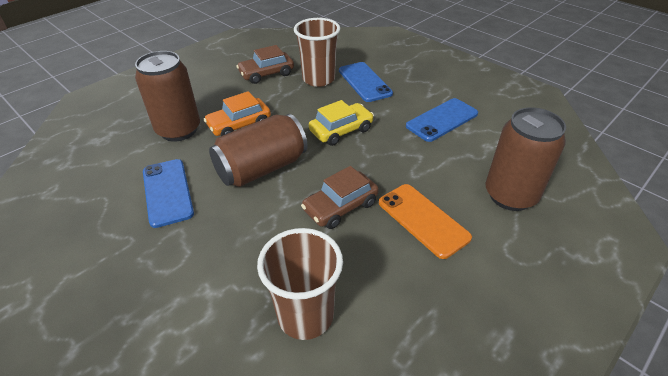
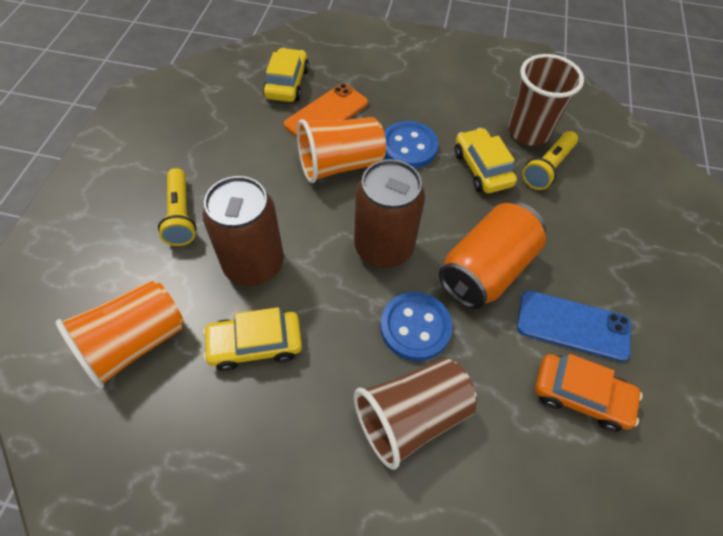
blue button: none = 0 -> [380,292,452,361] [384,121,439,168] = 2
blue phone: [143,159,194,228] [339,62,393,102] [406,98,478,142] = 3 -> [517,290,631,362] = 1
brown can: [135,51,200,142] [209,114,307,187] [486,107,566,211] = 3 -> [203,176,284,286] [354,159,425,268] = 2
brown car: [236,45,294,84] [301,166,379,229] = 2 -> none = 0
orange can: none = 0 -> [439,202,546,309] = 1
orange cup: none = 0 -> [56,280,184,388] [297,117,386,183] = 2
yellow car: [309,100,374,146] = 1 -> [203,307,302,371] [263,48,309,102] [455,128,517,193] = 3
yellow flashlight: none = 0 -> [158,168,196,246] [522,131,578,190] = 2

